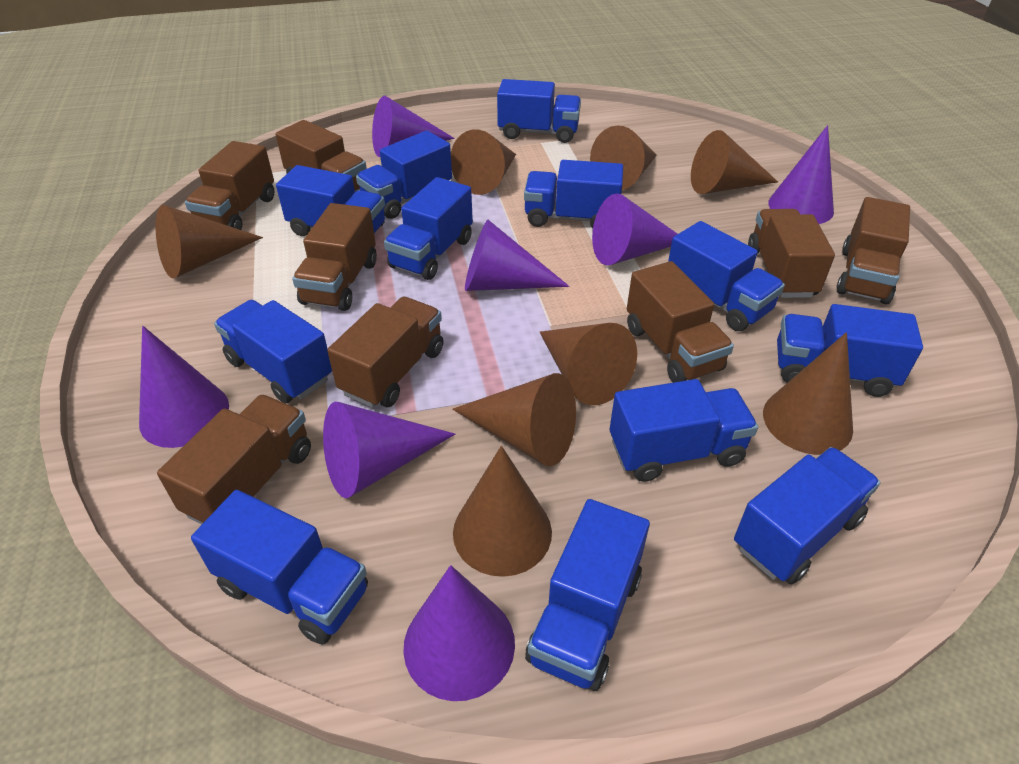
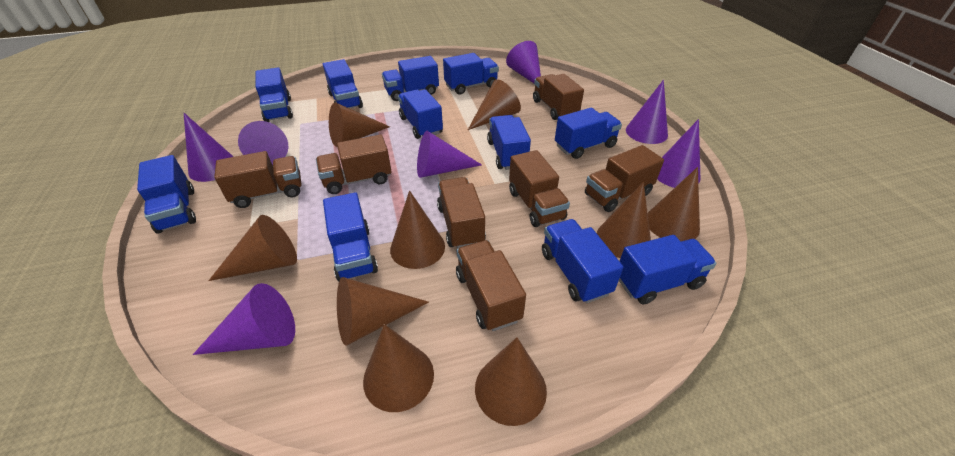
blue truck: [191,490,368,645] [214,300,332,403] [276,165,385,236] [356,131,452,219] [384,177,473,280] [497,79,581,143] [524,160,623,228] [525,499,650,691] [610,379,758,482] [668,221,785,331] [734,447,880,585] [777,304,923,397] = 12 -> [137,155,196,234] [256,67,293,122] [323,59,363,109] [323,192,378,282] [382,56,439,101] [398,89,443,139] [443,53,499,94] [487,115,531,170] [542,219,623,303] [555,108,622,159] [619,235,717,305] = 11
brown cone: [156,205,263,278] [451,130,516,195] [452,373,576,466] [453,446,552,577] [540,323,637,405] [590,126,657,190] [691,130,778,194] [763,332,853,455] = 8 -> [209,215,297,281] [329,102,390,147] [337,277,429,346] [363,324,434,412] [390,190,445,269] [468,79,521,130] [475,337,547,426] [597,182,651,258] [648,167,700,241] = 9
brown truck: [157,395,311,525] [185,141,275,230] [276,120,367,192] [292,203,377,311] [327,297,444,408] [627,261,734,383] [748,209,835,298] [837,197,910,305] = 8 -> [214,151,301,208] [316,134,392,194] [437,177,486,249] [456,240,526,331] [509,150,570,227] [533,74,584,120] [585,145,664,212] = 7

